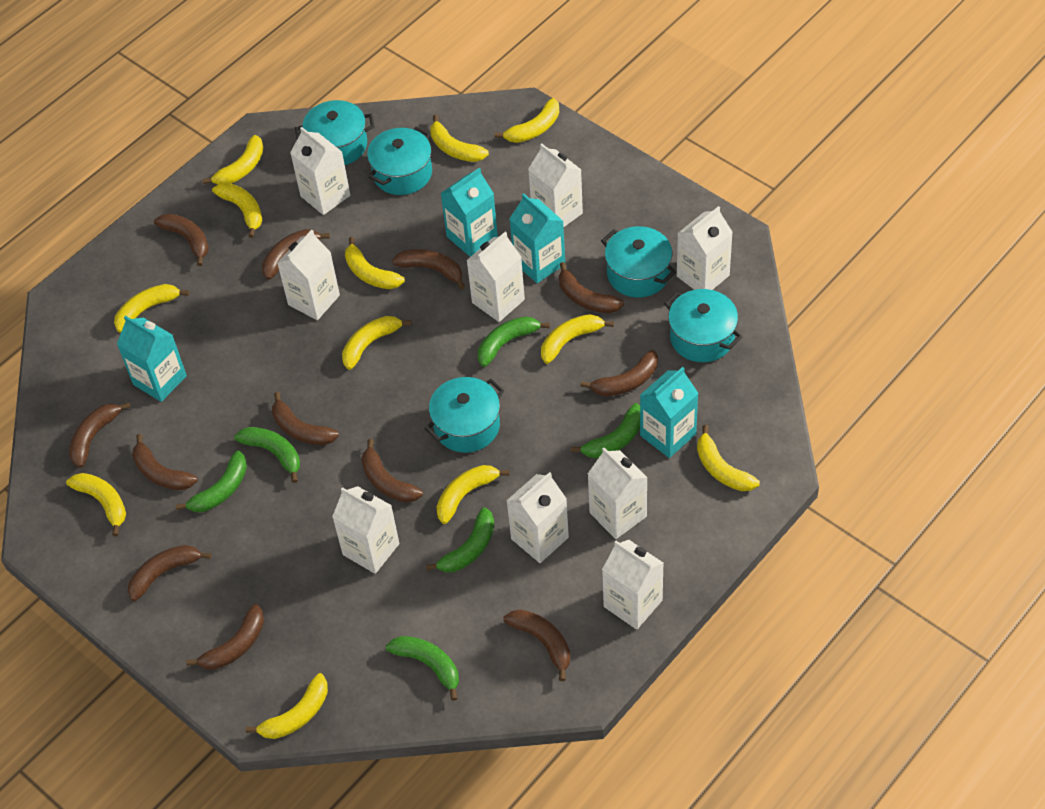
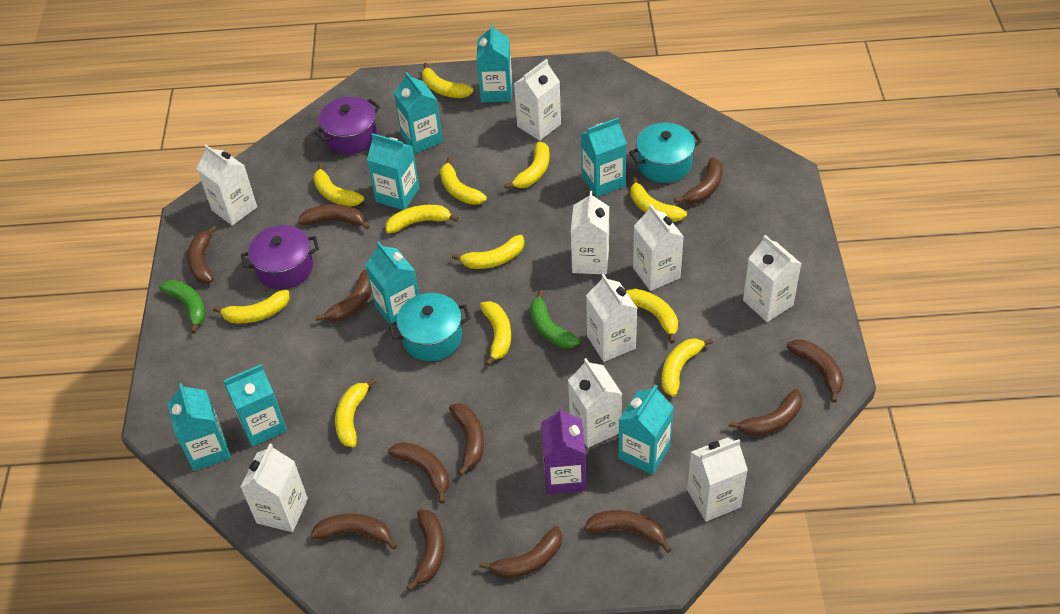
green banana: [176,451,247,512] [234,427,300,483] [386,636,459,701] [426,507,494,572] [478,316,550,367] [571,403,640,458] = 6 -> [159,280,206,333] [530,290,580,348] = 2
purple carton: none = 0 -> [541,407,587,494] = 1
purple pot: none = 0 -> [241,225,319,289] [315,97,380,155] = 2
turquoise carton: [117,316,187,402] [440,168,498,257] [510,193,565,283] [640,367,699,458] = 4 -> [167,383,231,471] [223,364,287,447] [365,242,419,327] [367,133,419,210] [394,72,443,154] [476,23,512,102] [581,118,627,197] [618,384,674,475] = 8
turquoise pot: [295,100,375,165] [367,127,432,195] [425,377,504,453] [601,226,677,298] [664,289,742,362] = 5 -> [388,293,471,361] [629,123,702,183] = 2

